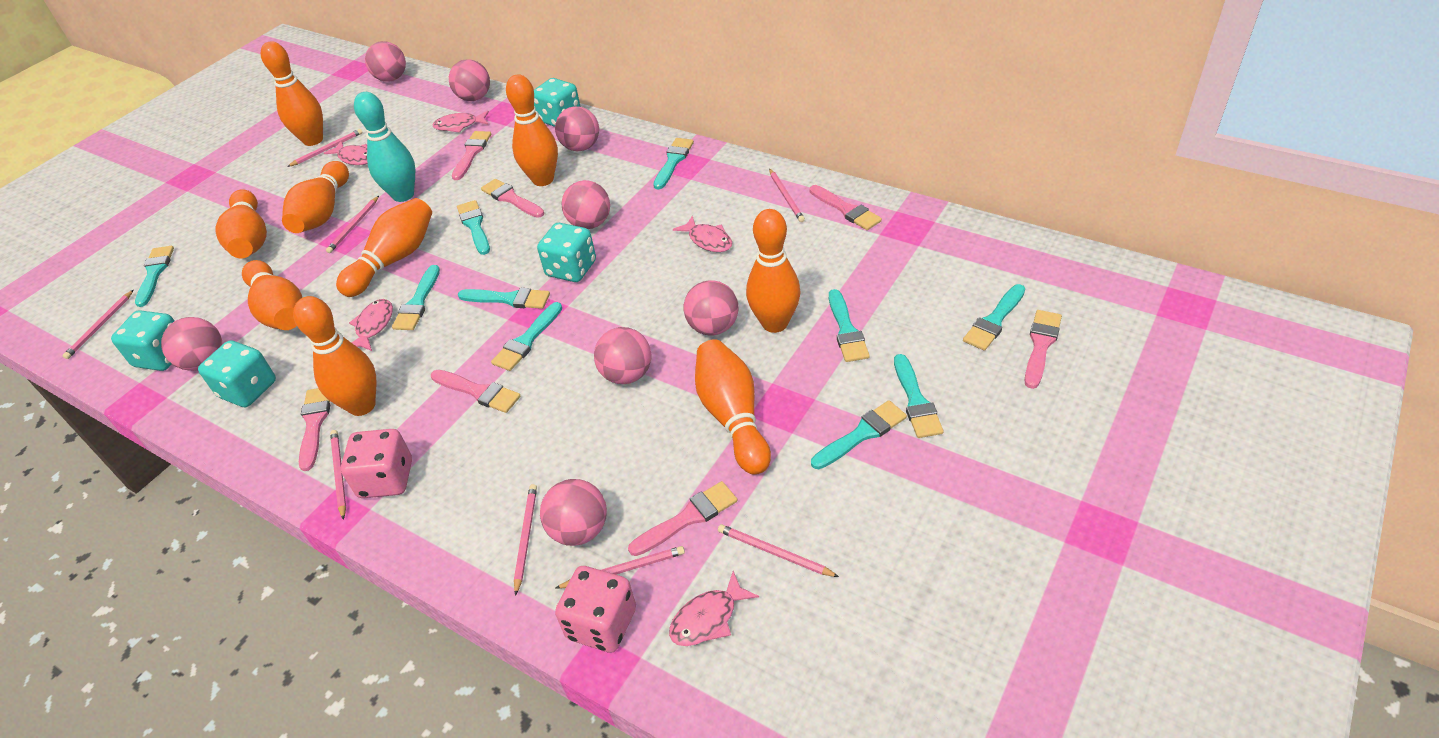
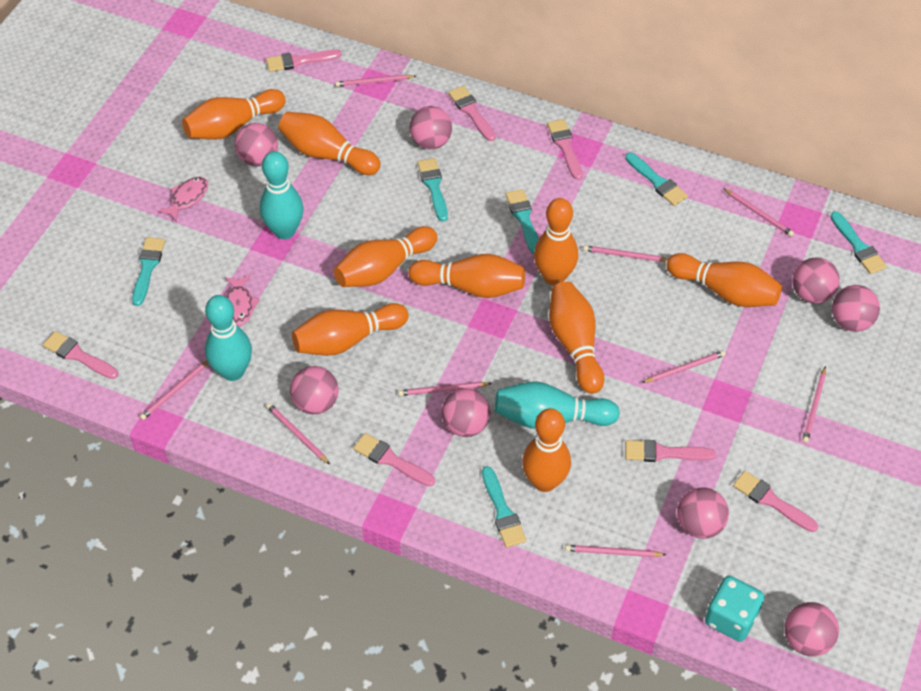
pink dice: [341,429,412,498] [555,566,636,653] = 2 -> none = 0
pink fish: [324,141,367,165] [349,299,393,351] [433,111,489,133] [669,571,759,646] [673,216,732,252] = 5 -> [157,177,208,223] [225,275,260,326] = 2
pink pencil: [63,290,133,359] [287,129,363,167] [326,196,379,253] [330,430,346,520] [514,484,537,596] [556,546,685,589] [718,524,839,577] [769,169,805,222] = 8 -> [140,361,208,420] [266,403,330,464] [335,75,416,87] [398,382,492,396] [565,545,666,557] [583,245,668,262] [642,350,726,383] [723,188,794,236] [802,366,826,443] = 9
turquoise bowling pin: [354,92,415,202] = 1 -> [205,295,252,381] [260,151,303,239] [495,381,620,428] = 3
turquoise brush: [135,246,174,307] [392,265,440,330] [457,200,490,255] [458,288,550,309] [491,302,562,371] [653,138,694,189] [811,400,907,469] [829,289,870,362] [894,354,944,438] [963,284,1025,351] = 10 -> [132,237,165,306] [417,158,448,222] [482,466,526,548] [506,189,539,254] [625,153,688,206] [830,211,887,274] = 6
turquoise dice: [111,310,174,371] [198,340,276,407] [534,78,581,127] [537,223,596,282] = 4 -> [705,576,764,642] = 1

